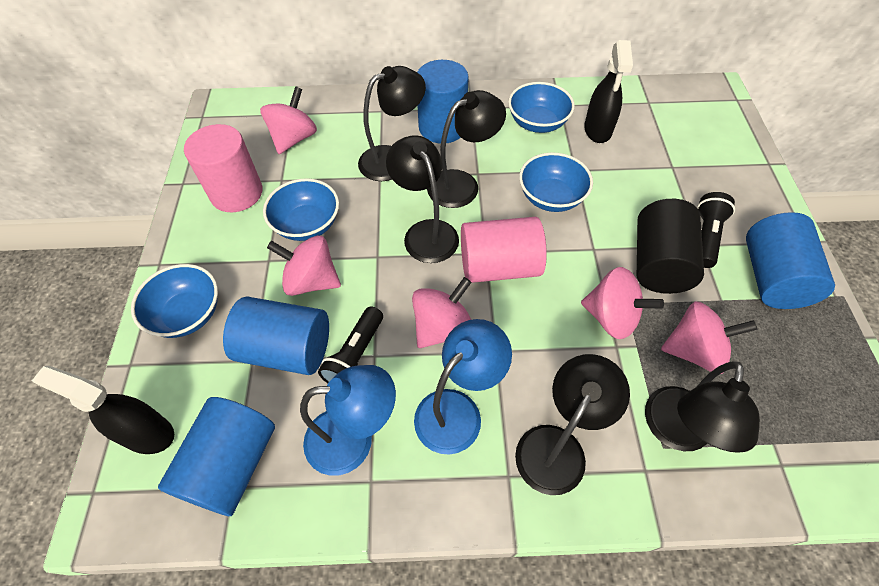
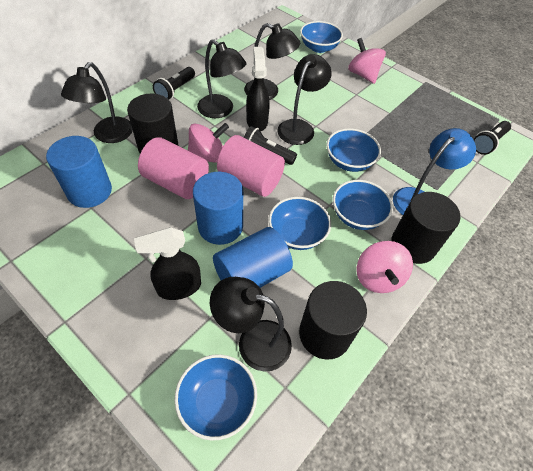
black cylinder: [637,199,704,294] = 1 -> [127,94,178,153] [299,281,367,359] [392,192,460,264] = 3
black flashlight: [318,307,383,383] [697,192,735,268] = 2 -> [153,67,195,100] [244,126,297,165] [473,121,511,155] = 3
blue bowl: [131,264,218,338] [263,178,339,241] [508,82,575,133] [519,152,593,212] = 4 -> [174,354,257,441] [269,197,331,250] [300,21,343,53] [326,128,381,172] [333,180,393,230] = 5
blue cylinder: [158,397,275,516] [223,296,329,375] [417,60,469,144] [746,212,835,309] = 4 -> [46,136,112,208] [193,172,243,245] [213,227,293,288] = 3
blue lamp: [300,365,396,476] [414,319,512,455] = 2 -> [393,128,476,215] = 1
pink spinning top: [260,87,317,154] [267,235,341,296] [412,277,472,348] [581,267,664,339] [661,301,757,374] = 5 -> [188,123,229,162] [348,38,386,84] [357,241,413,293] = 3

